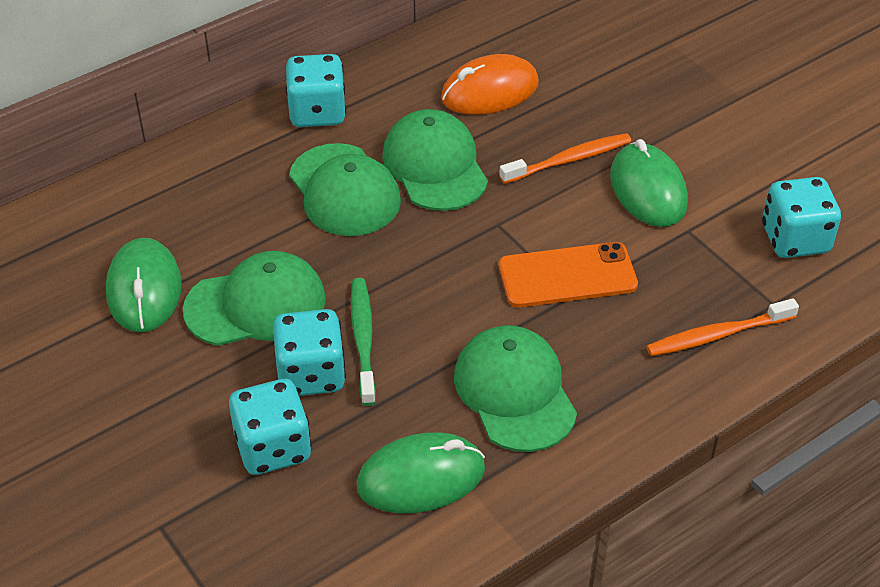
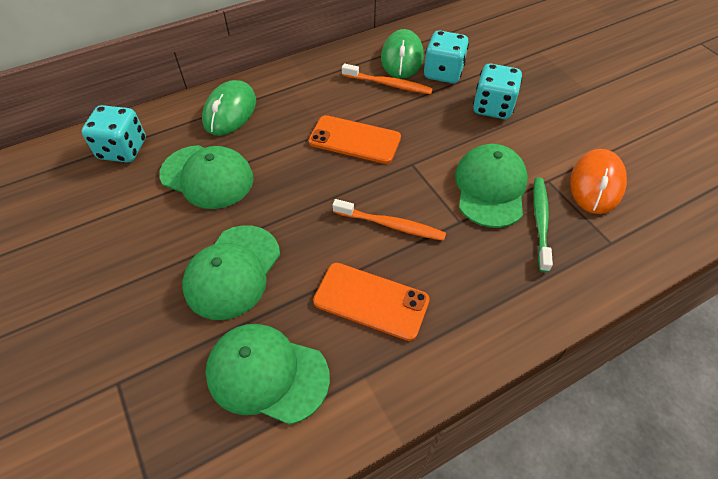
green mouse: [106,238,182,332] [357,432,485,513] [610,139,688,227] = 3 -> [202,80,256,136] [381,29,424,79] = 2
orange phone: [499,242,638,308] = 1 -> [309,115,401,164] [313,263,430,341] = 2
turquoise dice: [229,379,312,475] [273,309,346,396] [286,54,346,127] [762,177,841,258] = 4 -> [82,105,146,163] [424,31,469,83] [473,64,522,119] = 3

